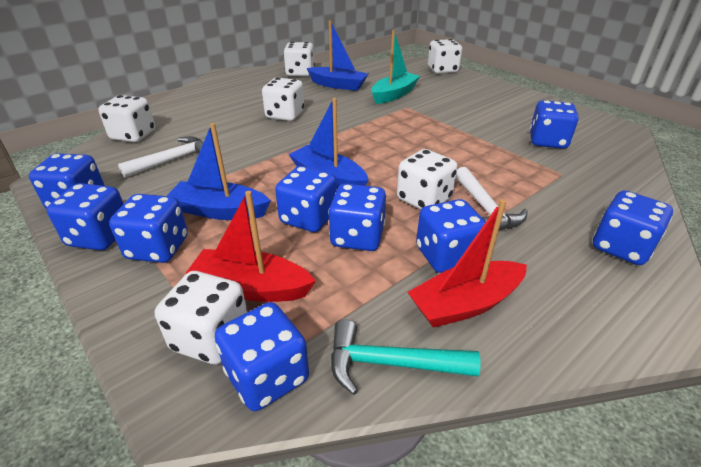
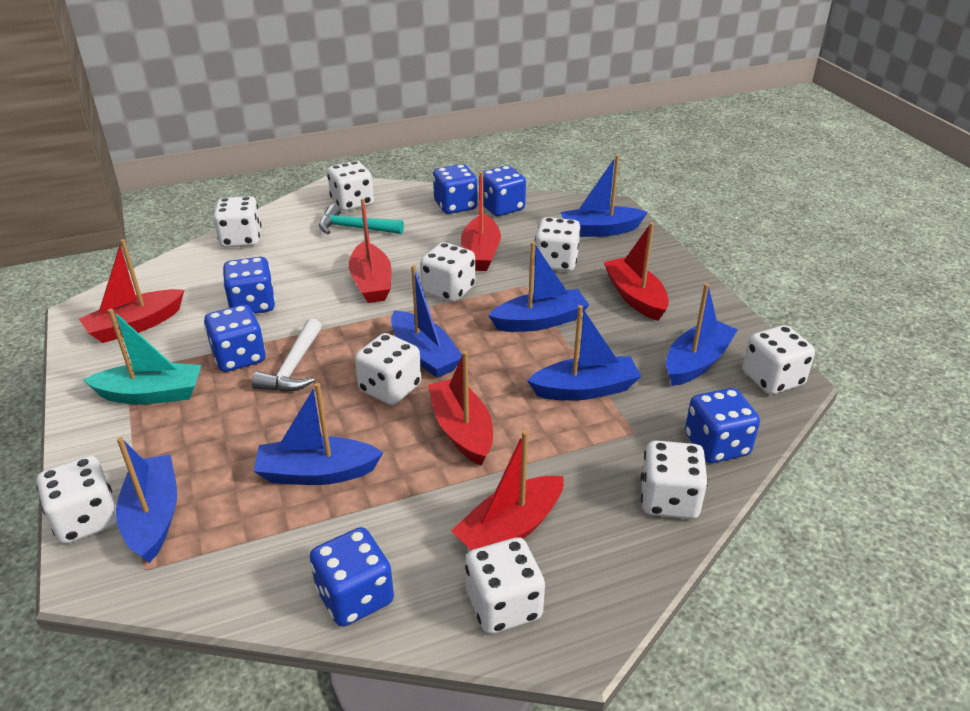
blue boat: [167,123,271,220] [288,98,369,188] [307,21,368,91] = 3 -> [116,437,177,563] [254,383,383,485] [391,265,462,378] [488,241,589,332] [527,305,641,401] [560,155,648,237] [666,283,738,386] = 7
blue dice: [29,153,105,209] [47,183,124,250] [109,194,188,263] [215,302,309,411] [275,166,337,232] [328,184,386,251] [416,199,486,273] [530,100,579,149] [593,190,673,265] = 9 -> [204,305,266,372] [223,257,275,314] [310,527,394,626] [433,164,478,214] [479,165,526,216] [685,388,760,463] = 6
red boat: [185,191,316,302] [408,199,527,328] = 2 -> [79,239,184,343] [349,198,391,303] [428,351,493,465] [451,430,564,550] [461,171,501,271] [604,222,669,321] = 6
white dice: [98,95,155,142] [155,271,247,364] [262,78,304,121] [283,42,315,76] [397,149,458,209] [428,39,462,74] = 6 -> [37,456,117,544] [213,196,261,248] [327,161,374,211] [355,333,421,405] [420,242,475,302] [465,537,545,634] [534,217,581,272] [641,440,708,519] [743,325,815,395] = 9
white hammer: [118,136,204,178] [456,167,528,230] = 2 -> [252,318,322,392] = 1

